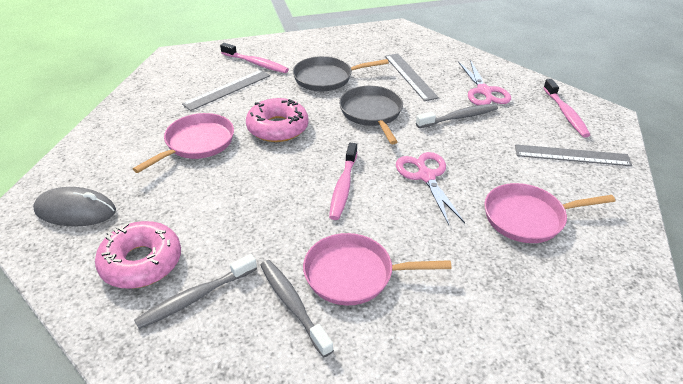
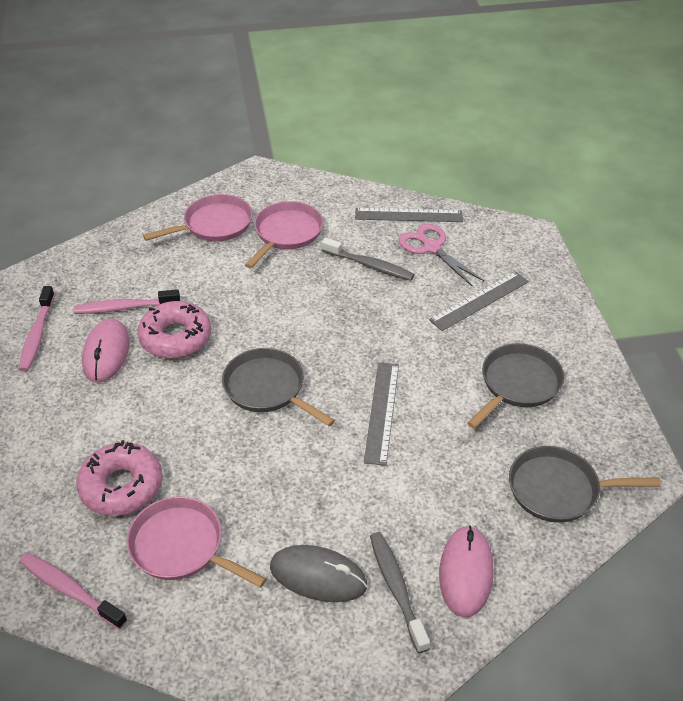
grey pan: [293,56,389,91] [339,86,403,145] = 2 -> [222,348,335,426] [467,343,564,429] [509,446,661,523] = 3
grey toothbrush: [134,254,257,329] [260,260,334,357] [416,104,498,128] = 3 -> [321,238,415,281] [370,532,430,653] = 2
pink mouse: none = 0 -> [82,319,130,383] [439,525,494,618] = 2
pink scissors: [396,152,465,225] [458,60,511,105] = 2 -> [399,224,484,287] = 1

